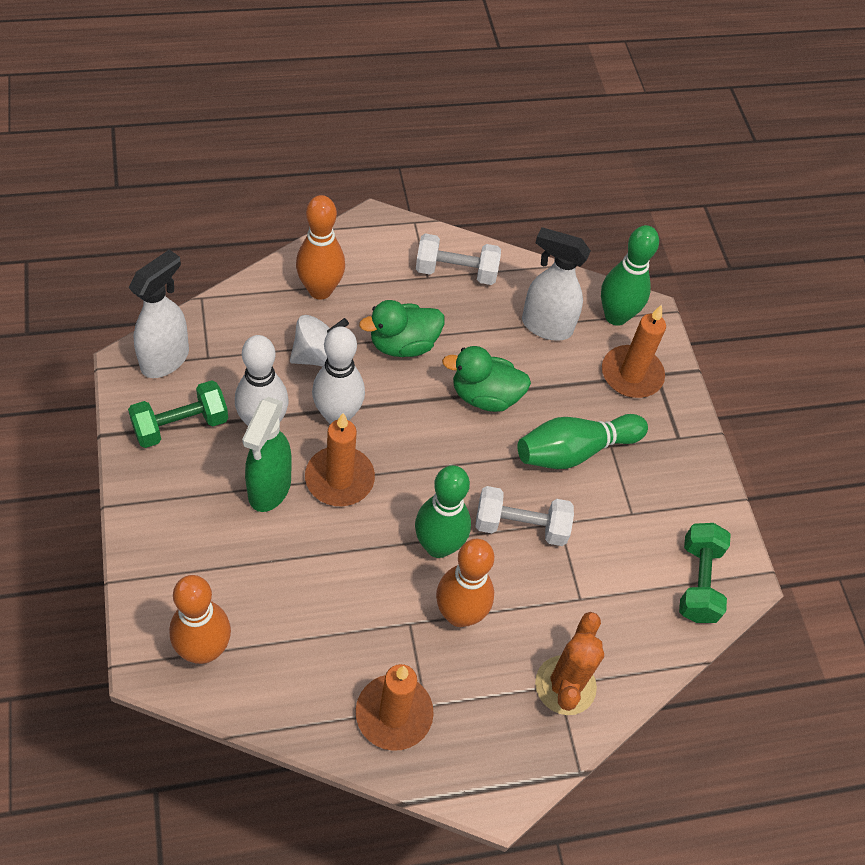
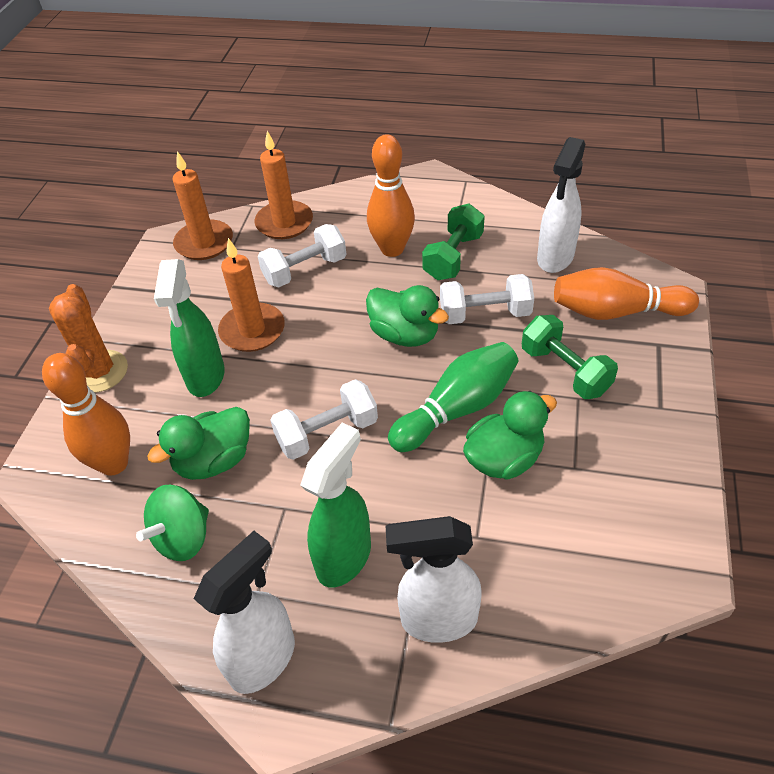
green bowling pin: [415,465,471,558] [518,414,648,469] [601,225,659,326] = 3 -> [388,342,518,452] = 1
green duck: [359,300,445,357] [442,346,531,412] = 2 -> [147,407,250,480] [366,285,449,347] [463,391,557,480] = 3
green spinning top: none = 0 -> [136,485,209,561] = 1
green spray bottle: [242,397,292,512] = 1 -> [154,259,225,397] [300,423,371,587] = 2
white bowling pin: [235,335,288,426] [312,326,365,424] = 2 -> none = 0
white dumbbell: [416,234,501,285] [475,486,574,546] = 2 -> [258,224,346,287] [270,379,378,460] [440,274,534,324] = 3
white spinning top: [290,315,349,367] = 1 -> none = 0
white spray bottle: [128,249,189,378] [522,227,591,341] = 2 -> [194,531,295,694] [386,516,482,643] [537,137,585,273] = 3

